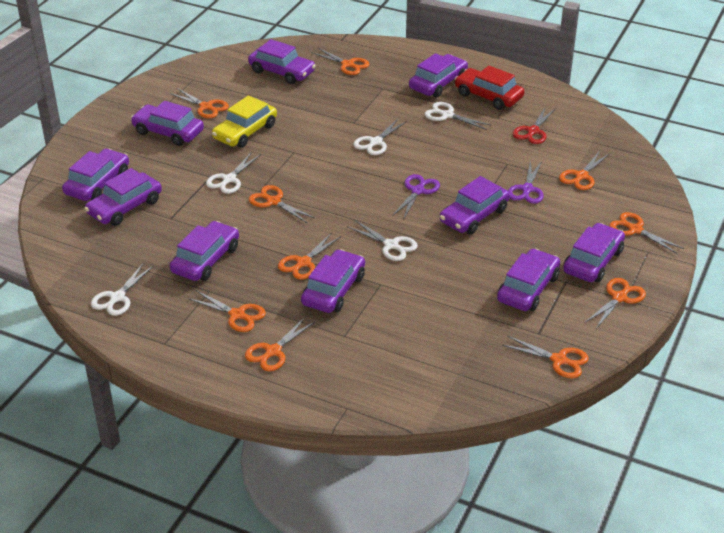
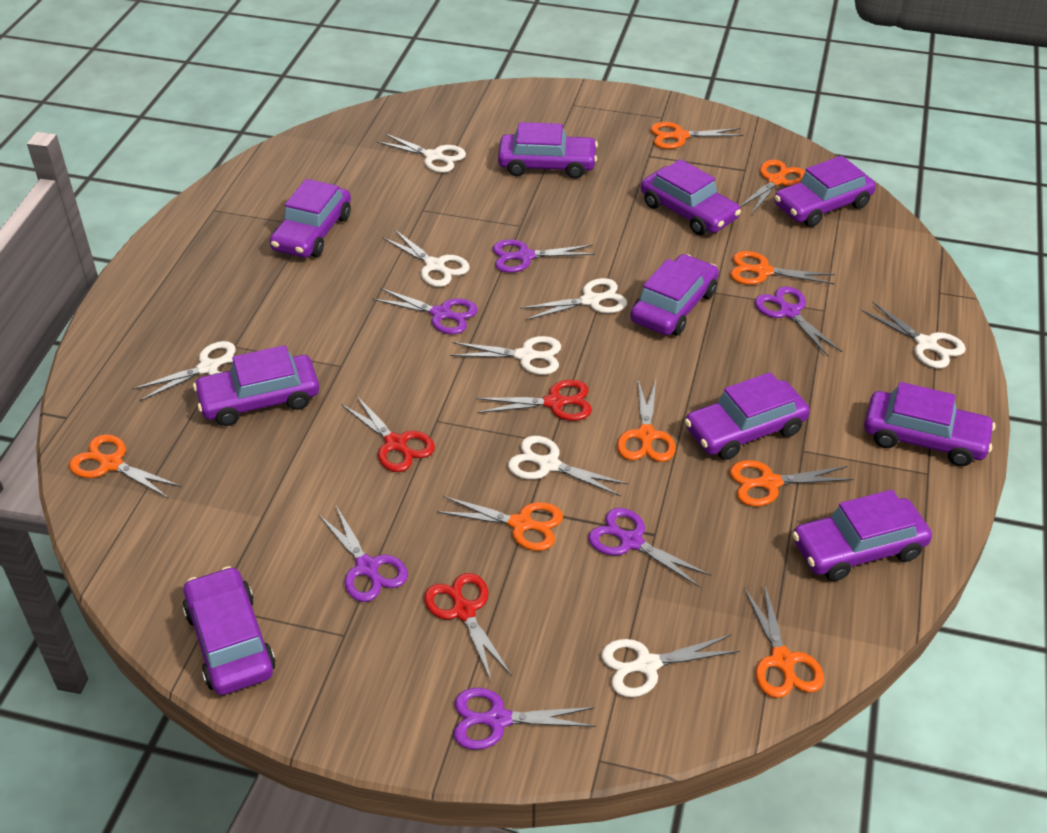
orange scissors: [170,88,229,118] [188,290,266,332] [245,316,316,371] [249,185,315,223] [278,232,341,280] [311,47,370,75] [502,336,589,378] [559,151,609,190] [585,278,646,329] [609,212,684,254] = 10 -> [69,434,182,498] [437,496,563,551] [617,380,676,462] [650,122,743,149] [729,460,854,506] [730,251,835,285] [740,160,805,214] [744,583,824,698] = 8
purple scissors: [392,174,440,220] [508,160,544,204] = 2 -> [318,506,408,602] [372,288,478,334] [454,688,596,750] [492,239,595,273] [588,508,711,588] [755,286,842,356] = 6
red car: [455,66,524,110] = 1 -> none = 0
red scissors: [513,107,556,144] = 1 -> [341,395,435,472] [424,573,512,683] [476,380,592,421] = 3
white scissors: [91,264,154,316] [206,152,261,194] [347,220,418,261] [353,119,407,155] [425,102,491,130] = 5 -> [133,341,236,401] [376,133,466,173] [383,230,469,287] [450,336,561,375] [508,436,628,496] [520,278,627,320] [601,635,739,697] [861,301,966,368] = 8
yellow car: [212,95,277,148] = 1 -> none = 0

